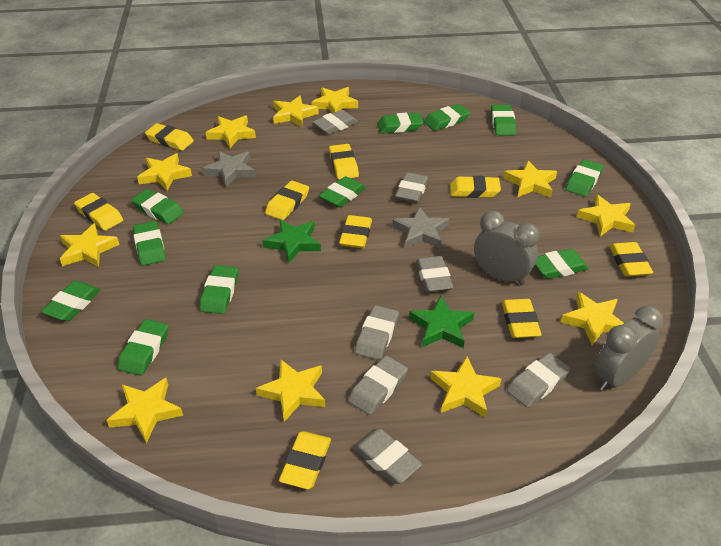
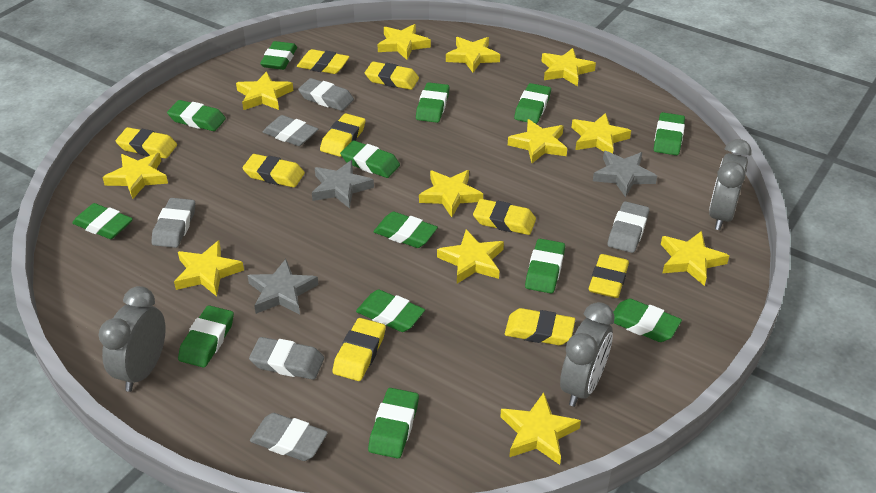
green eraser: [41,281,101,321] [117,319,168,376] [131,189,184,224] [133,221,166,266] [199,265,238,314] [319,176,366,207] [377,112,424,134] [424,104,470,131] [491,105,516,135] [535,249,589,279] [566,159,603,197] = 11 -> [72,203,133,239] [167,100,226,131] [178,305,234,368] [260,41,297,70] [340,140,400,178] [356,289,425,332] [368,388,419,459] [373,212,438,248] [416,82,449,123] [514,83,551,124] [525,239,565,293] [613,299,682,342] [654,112,685,155] = 13
green star: [262,219,321,263] [409,296,474,348] = 2 -> none = 0
grey clock: [474,211,540,285] [595,306,663,391] = 2 -> [99,286,166,392] [560,302,615,407] [709,139,752,230] = 3
grey eraser: [313,110,358,134] [348,356,408,415] [352,428,422,484] [355,305,399,360] [395,172,429,203] [416,256,453,292] [507,353,570,408] = 7 -> [151,198,195,248] [249,337,324,380] [250,413,328,461] [263,115,318,146] [298,78,354,111] [608,201,650,253] = 6
grey star: [202,151,255,187] [392,206,449,248] = 2 -> [247,259,318,315] [312,160,374,208] [593,151,657,197] = 3
yellow star: [60,223,120,267] [106,378,183,443] [137,153,192,191] [206,115,256,148] [256,359,325,422] [273,96,319,127] [311,87,358,113] [430,356,501,418] [503,160,557,197] [561,292,624,345] [577,195,635,236] = 11 -> [102,153,168,199] [174,240,244,296] [236,71,293,110] [377,24,431,60] [419,170,483,217] [437,229,504,284] [446,37,500,73] [500,392,581,465] [508,119,567,163] [542,48,596,86] [572,113,631,153] [661,231,729,286] = 12

